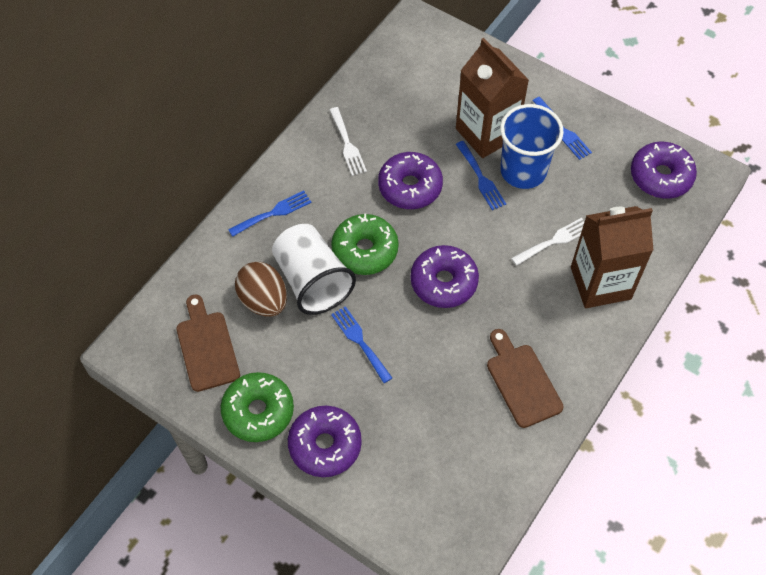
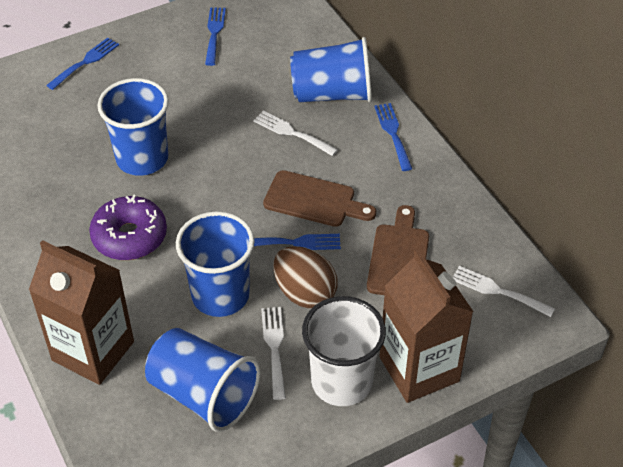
blue cup: [500,104,564,189] = 1 -> [98,78,169,176] [145,328,261,432] [176,211,255,317] [290,37,372,102] = 4
green donut: [220,372,294,442] [331,214,399,275] = 2 -> none = 0
purple donut: [288,406,362,477] [378,152,443,209] [411,245,479,308] [631,142,697,199] = 4 -> [89,194,167,260] = 1
white fork: [330,107,367,176] [511,218,585,266] = 2 -> [253,111,338,156] [261,307,286,400] [453,266,555,317] = 3

